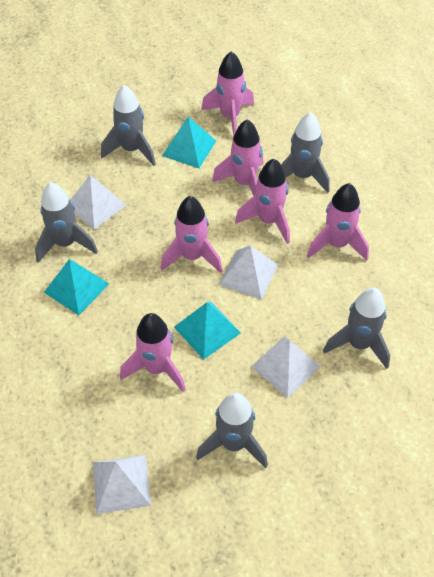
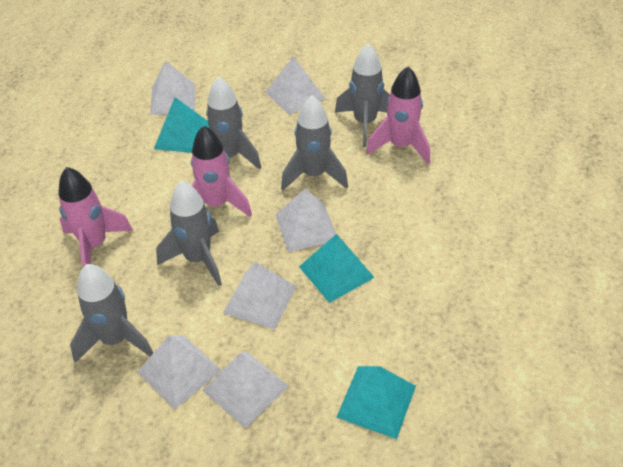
pink rocket: [120,313,186,393] [161,196,223,273] [201,51,254,136] [212,119,264,196] [235,159,290,244] [307,183,369,261] = 6 -> [58,167,133,267] [191,125,252,217] [366,66,430,164] = 3
white pyramid: [71,175,126,230] [93,455,151,514] [219,245,278,300] [251,337,321,398] = 4 -> [137,335,222,410] [150,61,195,115] [203,351,289,428] [223,262,297,330] [265,56,326,115] [275,189,336,252] = 6

